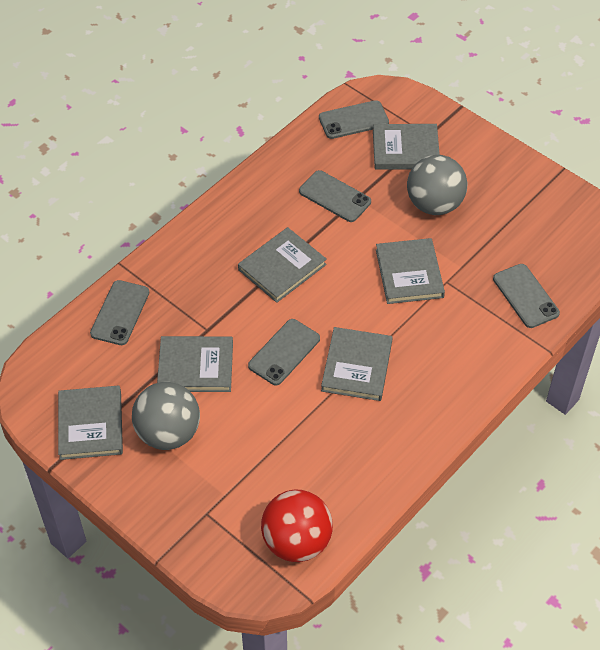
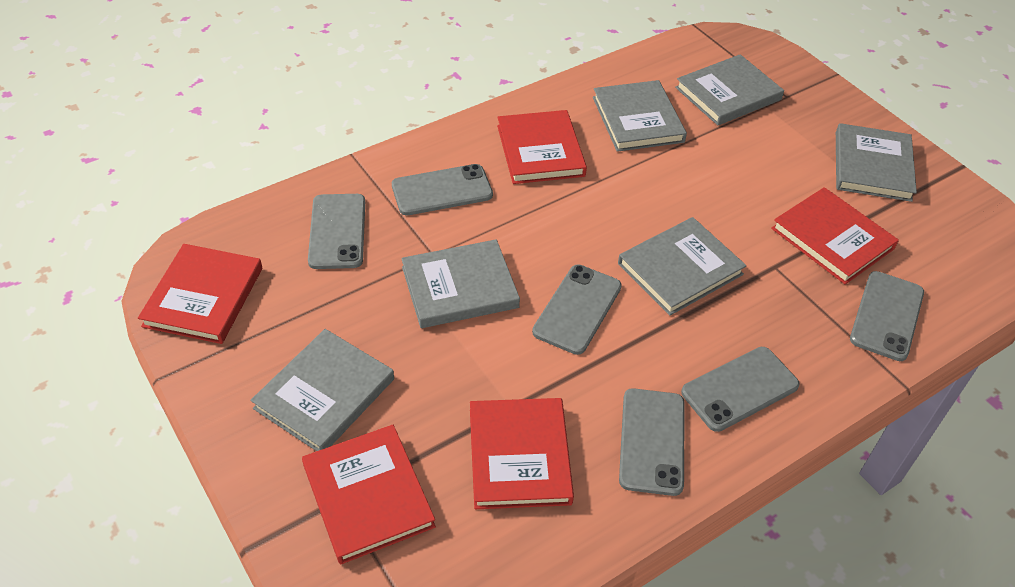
grey ball: [132,382,200,450] [407,155,468,215] = 2 -> none = 0
grey phone: [90,280,149,345] [248,319,320,385] [299,170,371,222] [319,100,389,139] [493,264,560,328] = 5 -> [308,194,365,269] [392,164,493,215] [532,265,622,355] [619,388,685,496] [681,347,800,432] [850,271,924,361] = 6
red ball: [261,490,333,562] = 1 -> none = 0
red book: none = 0 -> [138,244,262,344] [302,425,436,565] [470,398,574,509] [497,110,587,184] [771,187,899,284] = 5

